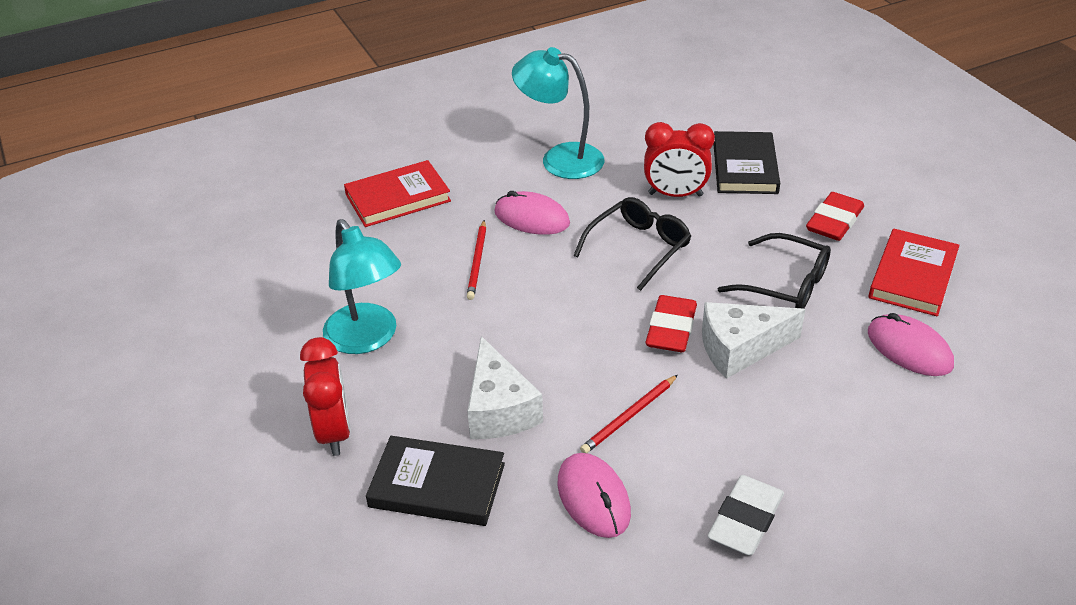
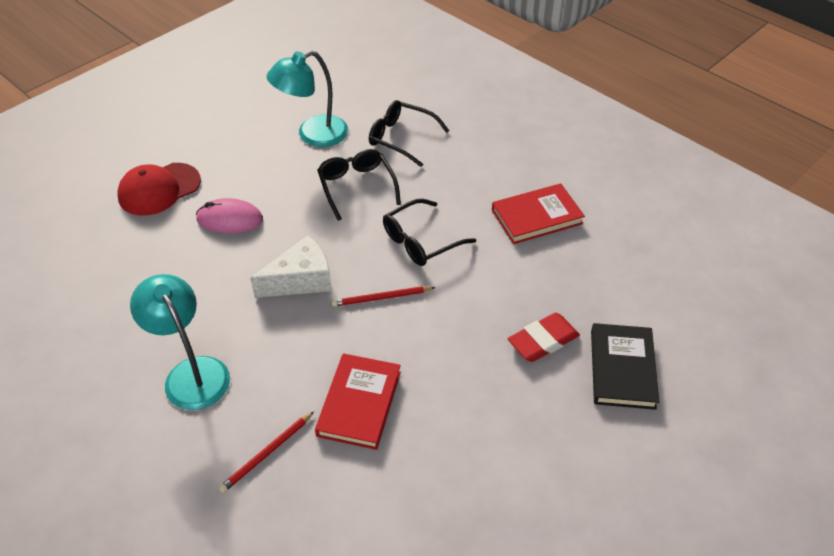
black book: [366,436,505,526] [714,131,780,194] = 2 -> [591,323,659,410] = 1
black glasses: [574,197,691,291] [718,233,831,309] = 2 -> [317,149,401,221] [369,100,449,167] [383,199,476,266] = 3
pink mouse: [495,191,570,235] [557,453,631,538] [868,313,954,376] = 3 -> [196,198,263,234] = 1
red cap: none = 0 -> [117,163,201,216] = 1
red clock: [300,337,351,456] [644,122,715,197] = 2 -> none = 0
red eraser: [646,295,697,352] [806,192,864,241] = 2 -> [508,313,580,362] = 1
white cheese: [467,336,543,439] [702,302,806,379] = 2 -> [250,236,332,298] = 1
white eraser: [708,475,784,555] = 1 -> none = 0

